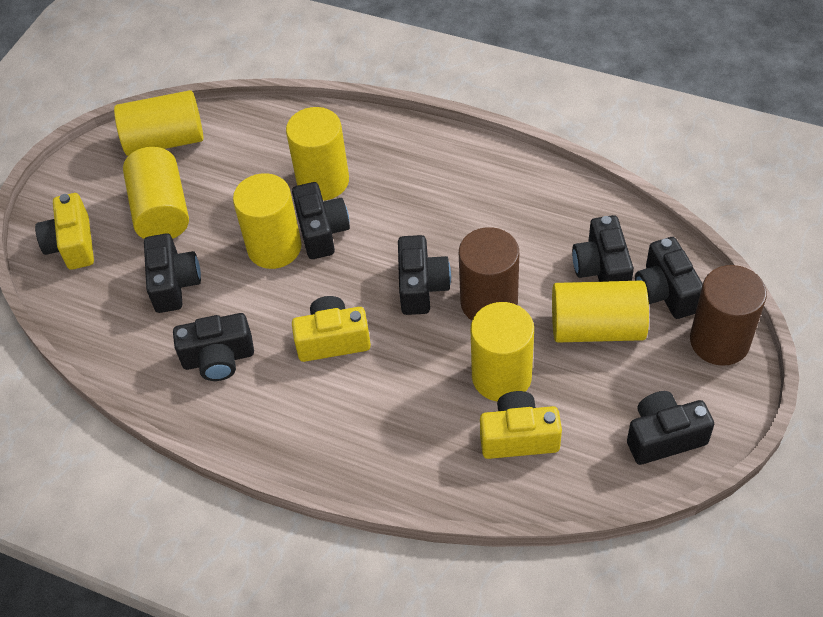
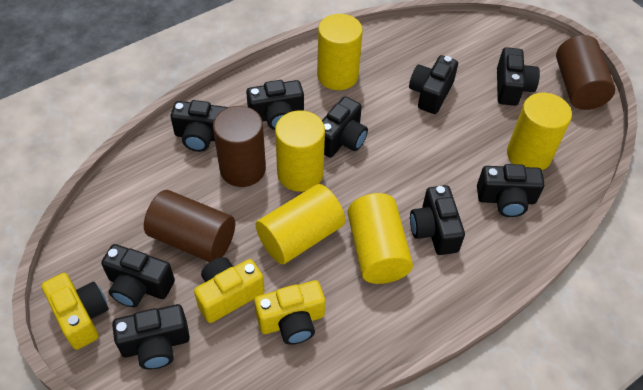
black camera: [144,233,201,313] [173,313,254,381] [292,182,350,259] [398,235,451,315] [572,215,634,282] [627,391,714,465] [635,237,703,319] = 7 -> [101,244,175,307] [112,304,190,370] [171,100,228,152] [246,80,304,130] [322,96,368,158] [409,55,458,114] [410,185,465,255] [477,164,545,217] [497,47,540,106] = 9
brown cylinder: [459,227,519,320] [690,265,767,366] = 2 -> [144,190,235,262] [213,106,266,187] [556,35,615,110] = 3
yellow cylinder: [114,90,203,156] [123,147,189,239] [233,173,302,269] [286,107,349,201] [471,302,534,402] [552,281,649,342] = 6 -> [256,184,345,264] [275,110,325,192] [317,14,363,90] [348,193,413,284] [507,93,572,170] = 5

